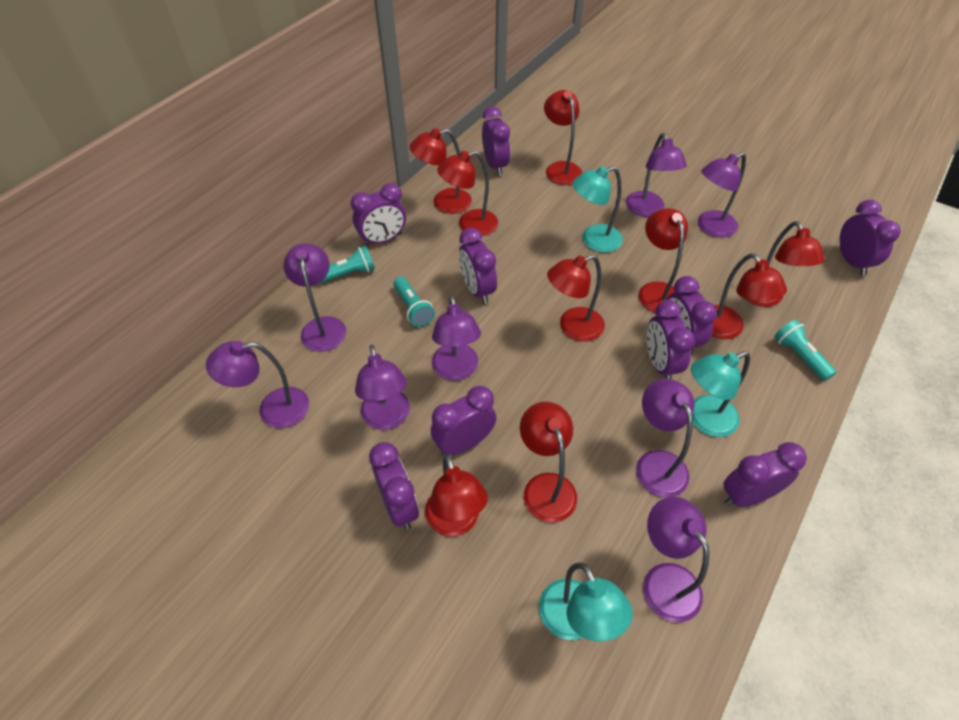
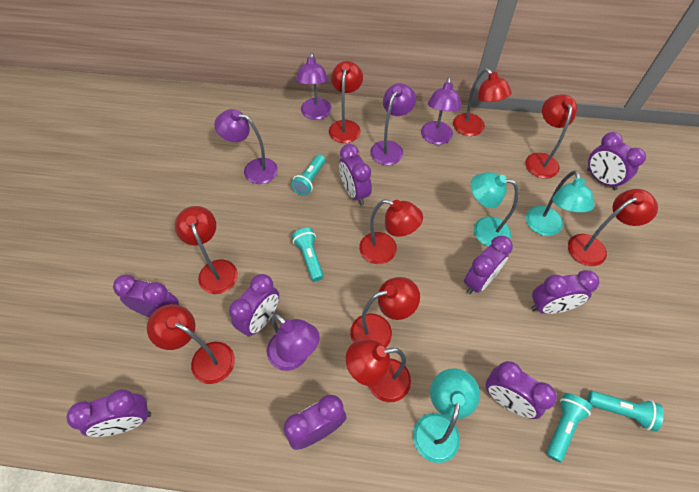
purple lamp: [206,341,309,428] [283,243,346,352] [355,345,410,430] [432,295,481,381] [626,133,687,217] [636,378,694,497] [643,497,709,622] [698,152,746,238] = 8 -> [214,109,278,184] [267,313,320,371] [296,52,332,120] [370,83,416,165] [421,77,462,145] = 5
turquoise flashlight: [320,246,375,283] [393,277,435,327] [774,320,836,381] = 3 -> [291,154,325,196] [292,228,324,282] [546,393,592,463] [587,391,664,431] = 4

